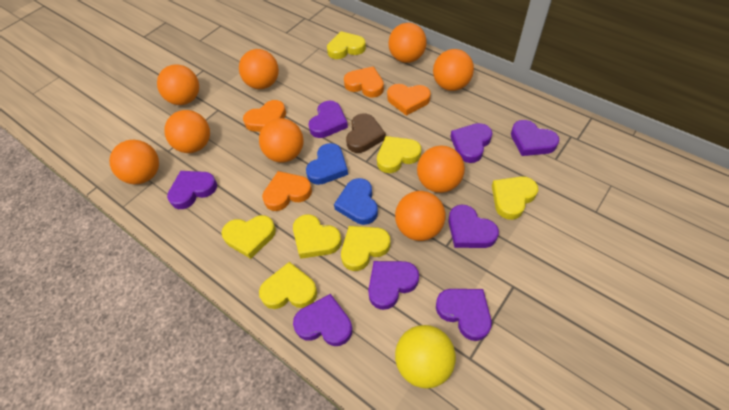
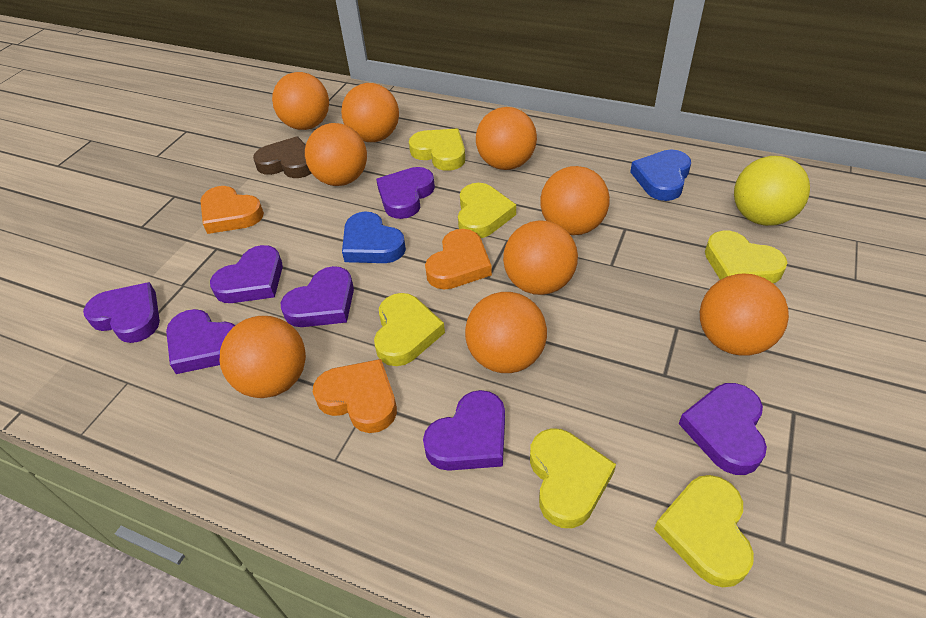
orange heart: [243,100,286,132] [262,171,312,211] [344,66,384,98] [387,84,431,116] = 4 -> [200,186,264,234] [313,359,397,433] [425,229,492,289] = 3
purple heart: [167,171,217,209] [293,294,352,346] [308,101,348,138] [368,261,419,310] [436,289,492,341] [448,205,499,248] [450,123,492,163] [511,120,559,156] = 8 -> [83,282,160,343] [166,309,235,374] [210,245,283,303] [281,266,354,327] [376,167,435,219] [423,390,505,471] [679,383,767,475] = 7
yellow heart: [222,215,276,259] [259,262,317,309] [293,214,342,259] [327,31,366,59] [341,226,391,271] [377,136,421,173] [492,176,538,220] = 7 -> [374,293,445,366] [409,129,465,171] [458,183,516,238] [530,428,616,528] [654,475,754,587] [705,231,787,283] = 6

